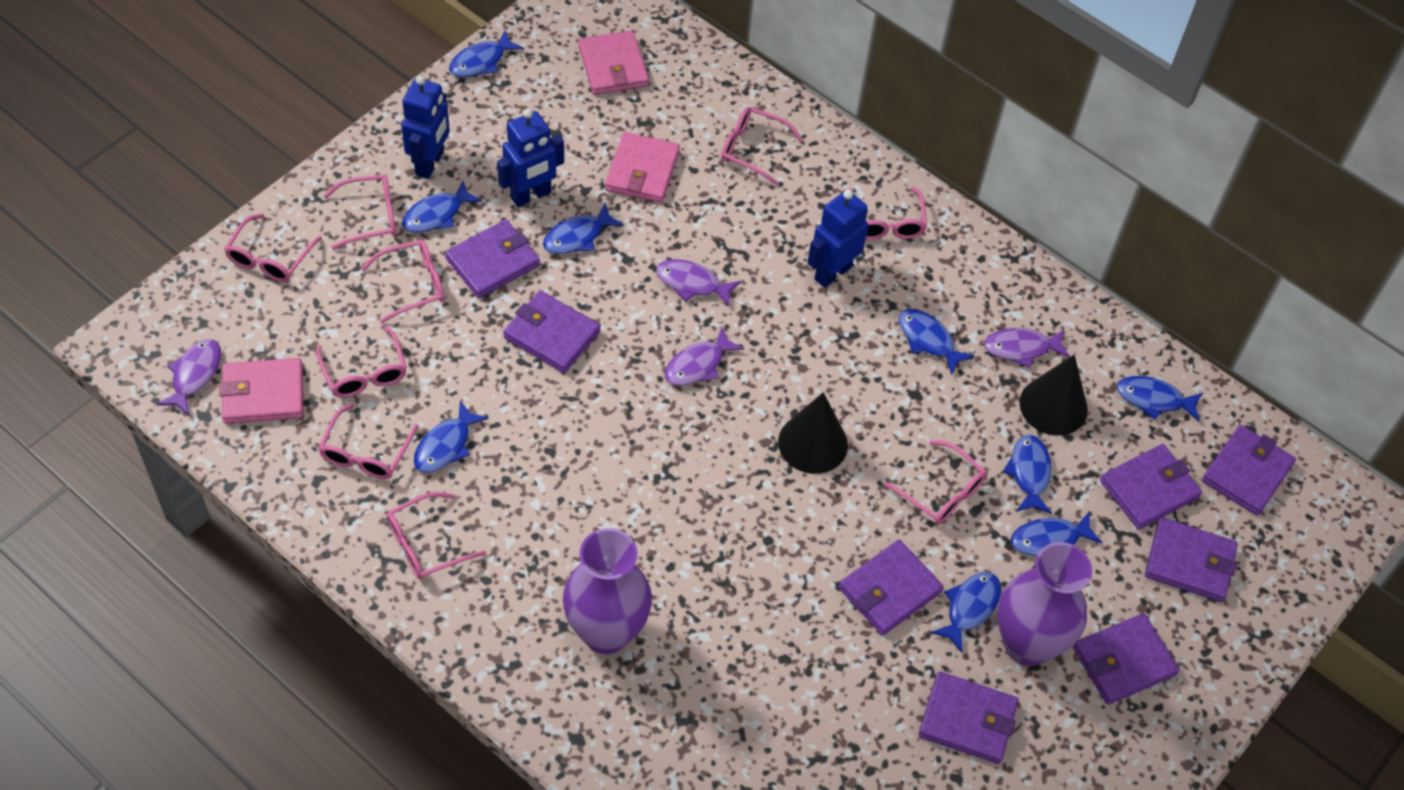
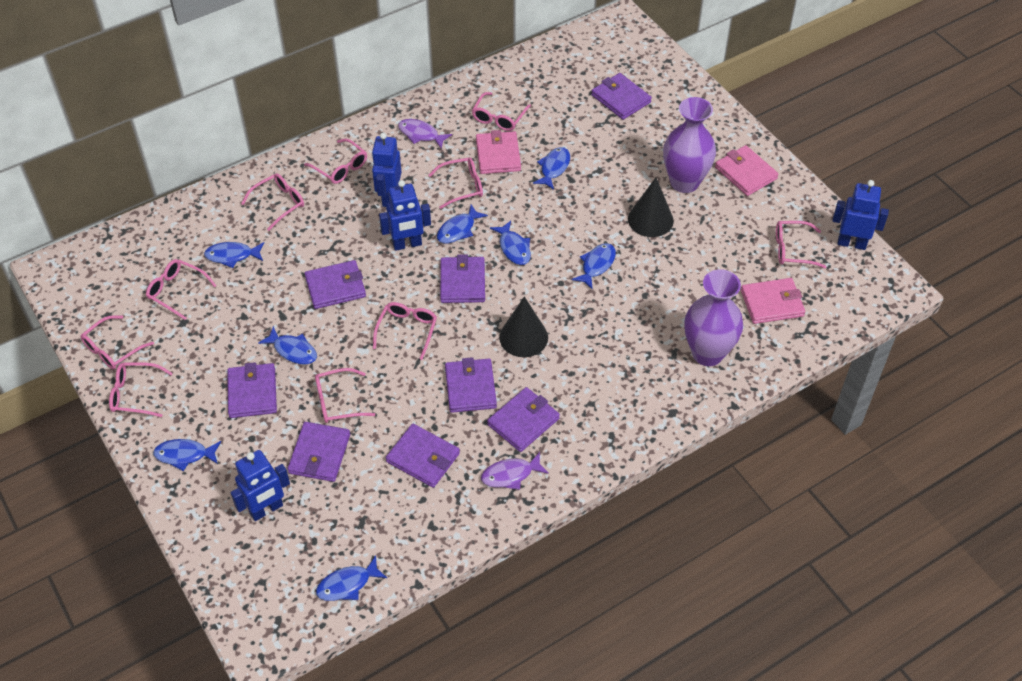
blue fish: [402,180,482,233] [414,401,489,473] [449,30,524,77] [543,204,623,254] [899,309,975,375] [930,572,1001,653] [1003,435,1052,514] [1011,511,1102,556] [1116,376,1204,421] = 9 -> [153,439,221,471] [204,242,264,268] [258,326,317,364] [316,555,387,601] [437,205,488,243] [490,221,531,265] [533,147,570,190] [572,243,616,290] = 8
blue robot: [401,75,450,179] [497,109,564,207] [807,190,868,288] = 3 -> [231,450,290,521] [372,133,401,207] [379,180,431,251] [833,180,889,250] = 4
pink glasses: [224,214,322,282] [316,326,407,398] [318,404,419,479] [323,175,396,250] [361,240,444,323] [387,492,486,580] [721,107,803,186] [849,187,927,240] [884,440,987,524] = 9 -> [81,315,154,369] [109,362,173,417] [146,259,216,320] [241,173,304,231] [304,139,367,184] [315,368,375,423] [373,302,437,360] [429,157,483,209] [472,92,531,131] [776,221,826,269] = 10
purple fish: [156,339,221,415] [656,259,741,307] [665,327,744,386] [984,328,1070,368] = 4 -> [398,119,452,149] [481,452,549,490] = 2

